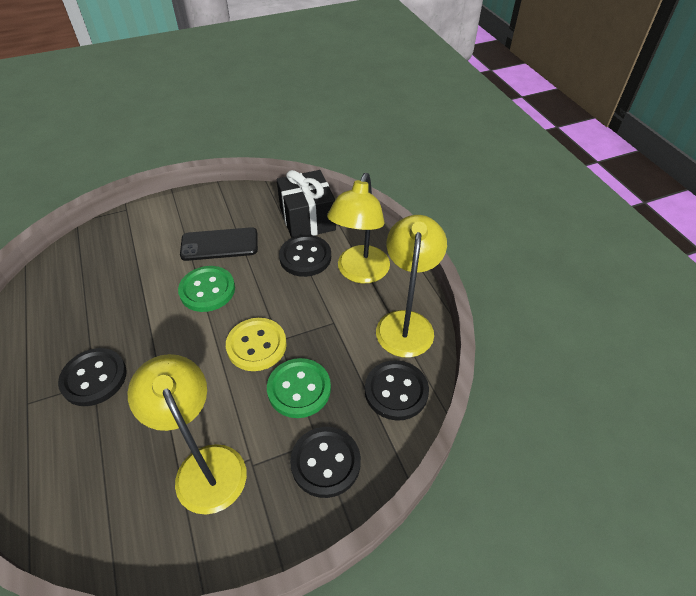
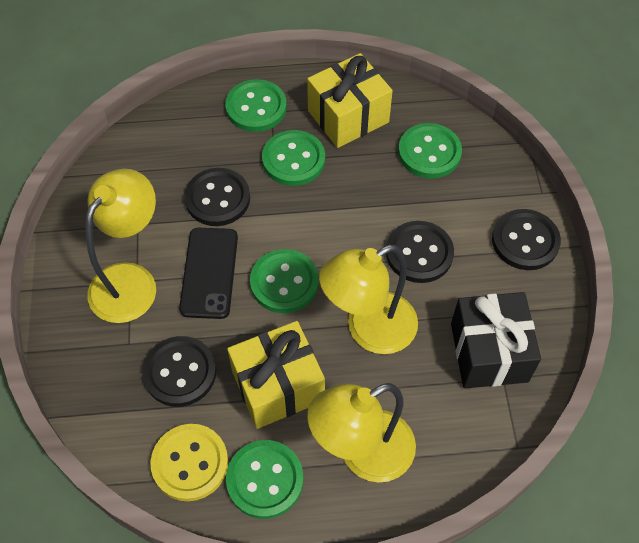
green button: [178,266,235,312] [267,358,331,418] = 2 -> [225,79,287,132] [226,440,303,519] [250,249,319,313] [262,130,325,186] [398,123,462,178] = 5
yellow gift: none = 0 -> [227,321,325,429] [307,53,393,148] = 2

